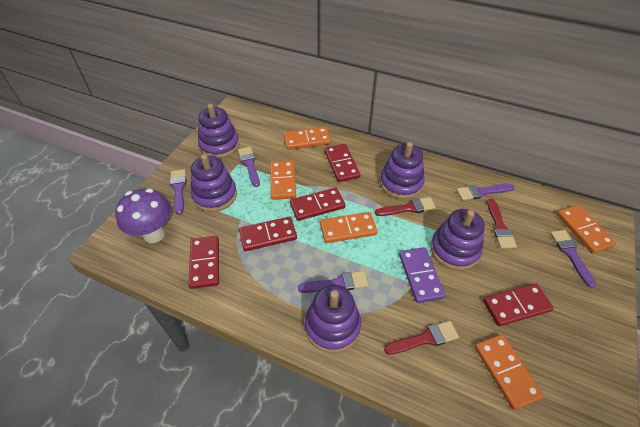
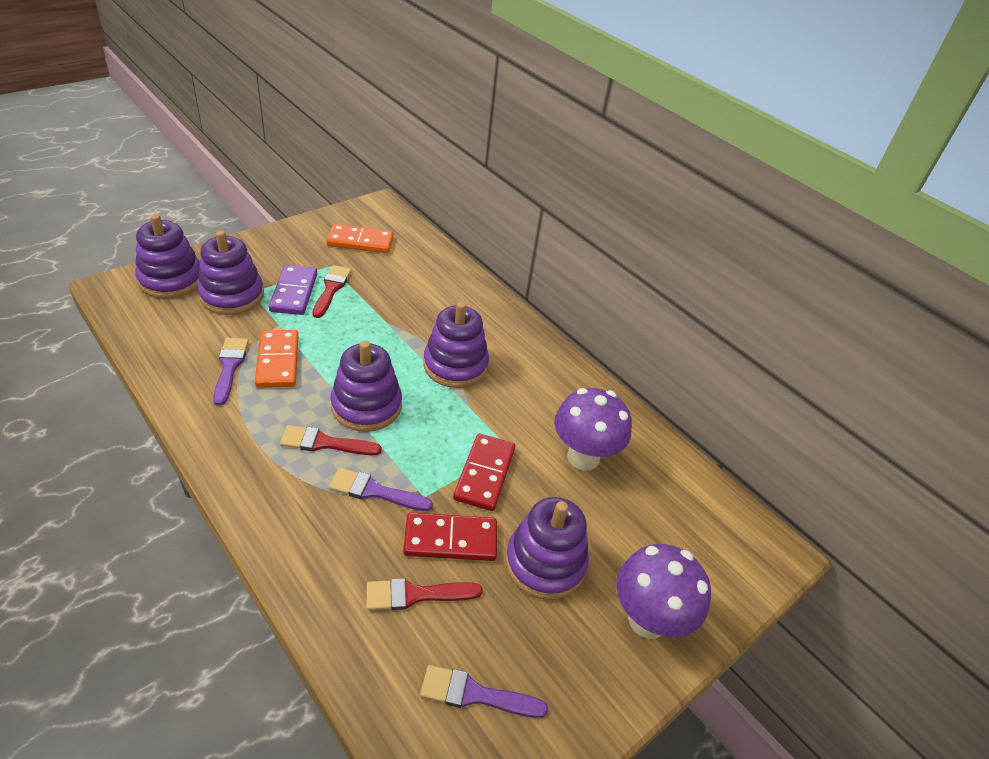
orange domino: [270,160,296,200] [284,127,331,150] [320,212,378,243] [475,334,544,410] [557,205,616,254] = 5 -> [255,330,299,388] [326,224,394,253] = 2
purple brush: [170,169,187,215] [238,147,260,187] [298,271,368,293] [456,184,514,200] [550,230,596,288] = 5 -> [213,338,249,406] [329,468,433,511] [420,665,548,718] = 3
purple mushroom: [115,188,171,243] = 1 -> [554,388,632,471] [616,544,711,639] = 2
red domino: [188,236,219,289] [239,217,297,251] [290,188,345,221] [325,144,361,182] [483,283,554,326] = 5 -> [403,512,497,561] [453,433,515,511] = 2

